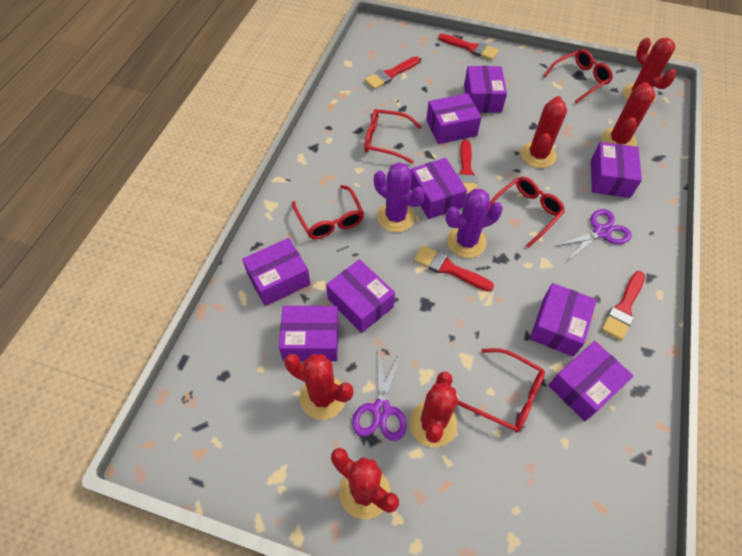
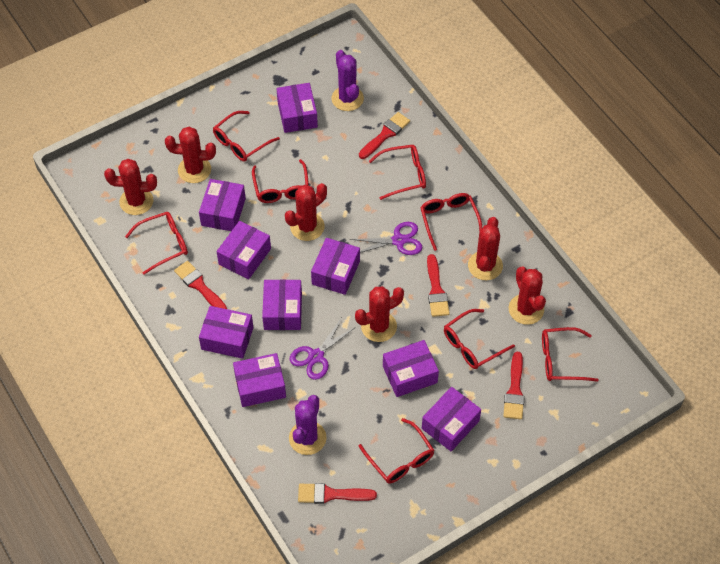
red glasses: [292,185,364,239] [364,109,422,164] [457,348,545,433] [488,177,565,248] [543,49,613,103] = 5 -> [125,212,188,275] [213,111,280,162] [252,159,309,203] [359,418,434,484] [369,145,426,200] [420,193,482,251] [444,309,515,369] [542,327,599,382] = 8

